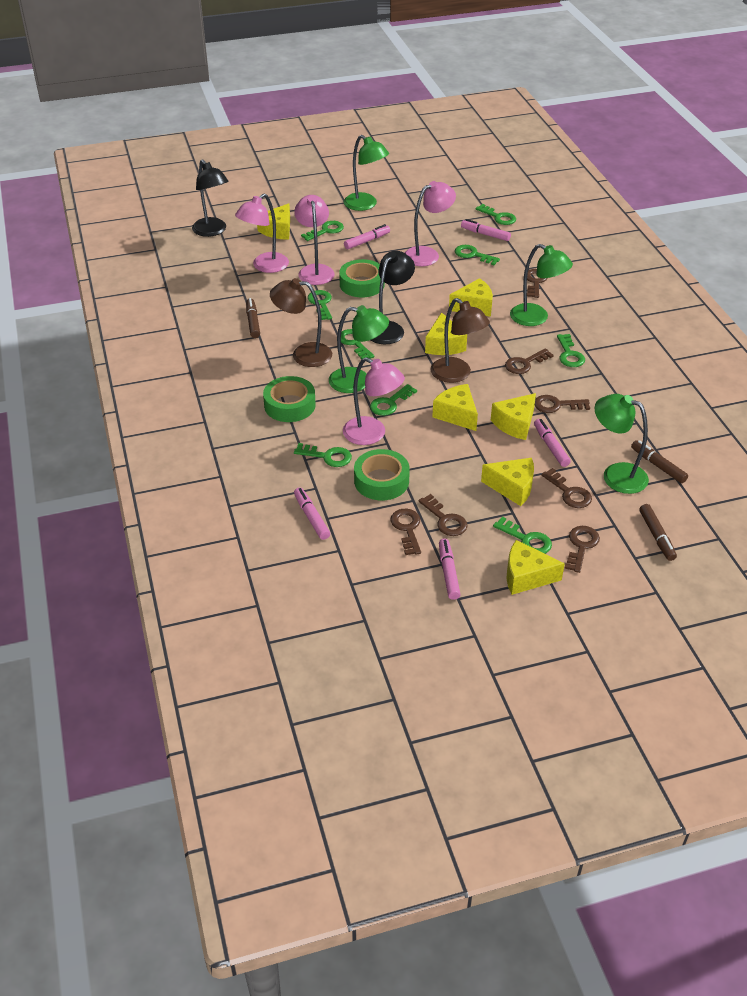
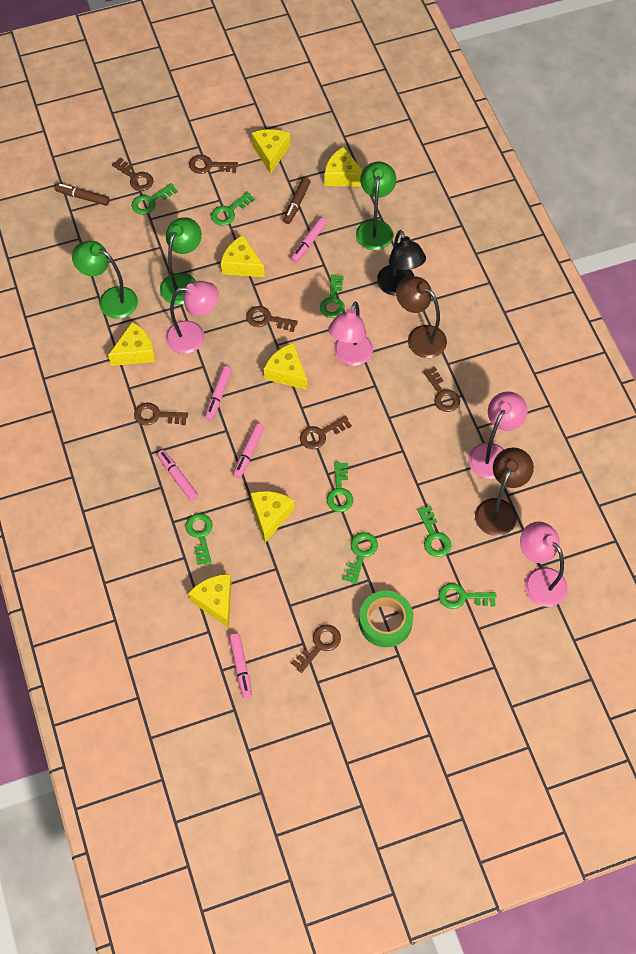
black lamp: [192,159,228,237] [371,251,415,345] = 2 -> [377,230,426,296] = 1
brown marker: [246,298,260,338] [631,440,688,483] [639,504,677,561] = 3 -> [55,184,110,206] [283,177,311,224] = 2
green key: [294,443,352,467] [301,221,344,241] [308,290,332,320] [341,329,374,360] [370,384,417,416] [455,245,500,265] [475,204,516,225] [493,517,552,554] [557,334,585,367] = 9 -> [132,183,178,215] [185,513,213,565] [211,192,255,226] [320,274,345,318] [327,462,353,512] [343,532,378,584] [418,506,451,557] [438,583,496,609] = 8
green lamp: [329,305,389,393] [344,135,389,211] [510,244,573,326] [595,394,649,494] = 4 -> [72,241,138,319] [160,217,202,305] [356,162,396,250] = 3
green tape: [263,376,316,422] [339,259,385,297] [354,449,410,500] = 3 -> [359,591,413,647] = 1

